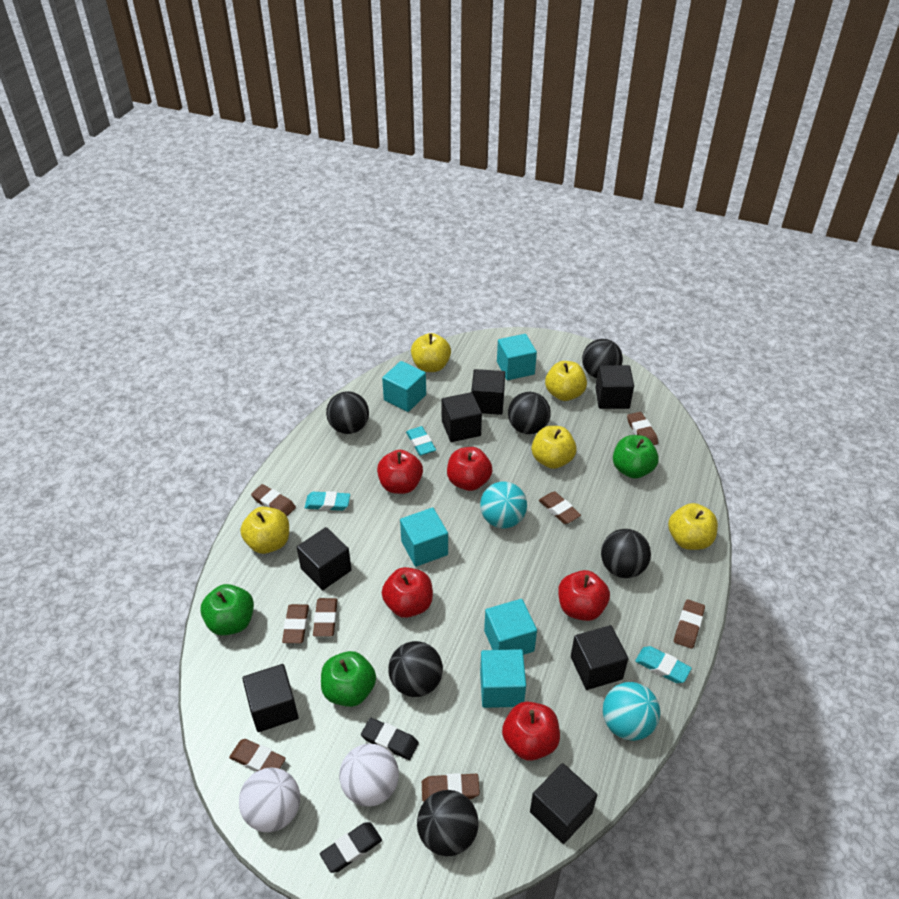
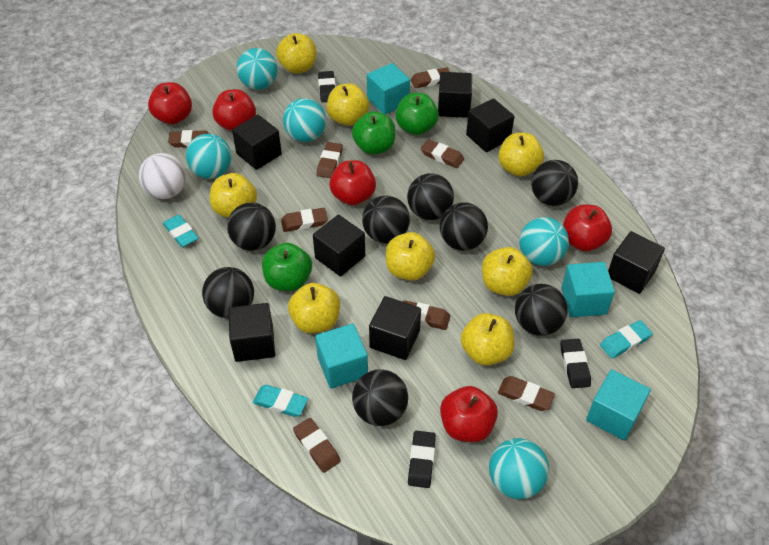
black ball: [326,391,369,434] [388,641,443,697] [417,790,478,856] [508,392,551,434] [582,339,623,378] [601,529,651,578] = 6 -> [202,267,254,318] [227,202,276,251] [352,369,408,426] [362,196,410,243] [407,173,454,220] [440,203,488,251] [515,284,568,336] [531,160,578,206] = 8
black eraser: [320,822,382,873] [361,718,419,760] = 2 -> [318,71,336,102] [408,431,436,488] [561,339,591,388] = 3
turquoise ball: [480,482,527,528] [603,682,660,741] = 2 -> [186,134,231,179] [237,48,278,90] [283,98,326,142] [489,438,549,499] [519,217,569,266] = 5
turquoise cube: [382,361,426,412] [400,508,448,567] [480,649,526,708] [484,599,537,655] [497,334,537,380] = 5 -> [315,324,368,389] [367,63,410,114] [561,262,615,317] [586,369,651,441] = 4
white ball: [239,767,300,832] [339,744,399,807] = 2 -> [139,153,186,199] = 1
yellow apple: [240,507,289,554] [411,333,451,372] [532,426,577,469] [545,361,587,401] [668,503,718,550] = 5 -> [210,173,257,218] [276,33,316,74] [288,283,340,333] [327,83,369,126] [386,232,435,281] [461,313,515,366] [482,247,533,296] [498,133,544,177] = 8

